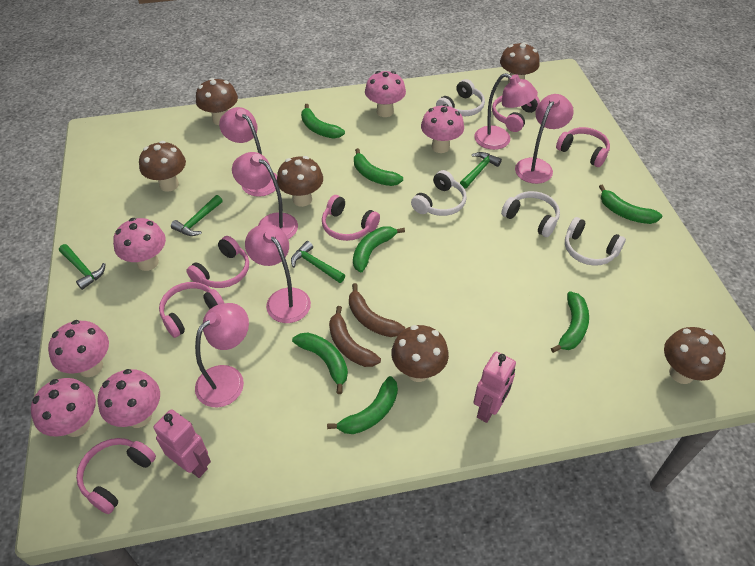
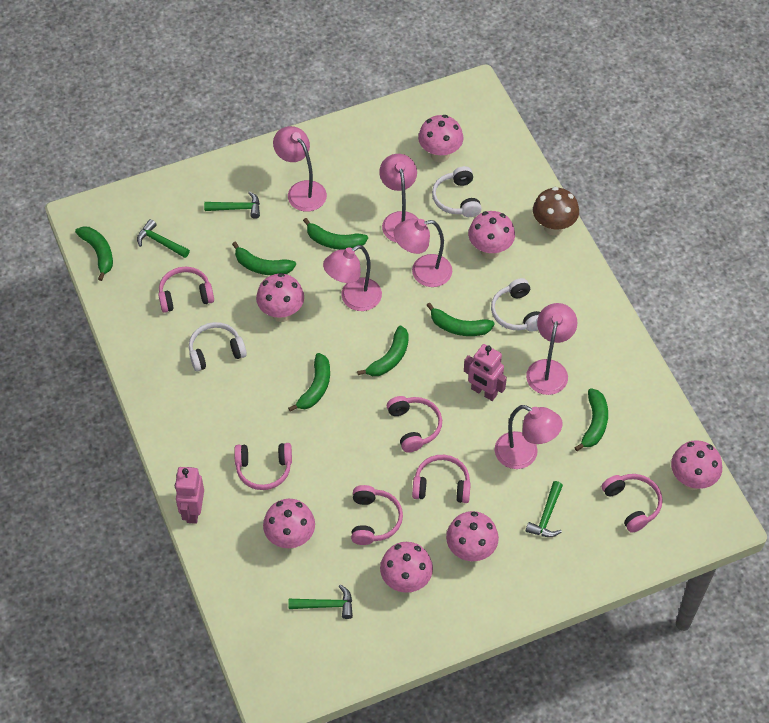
brown banana: [329,306,381,367] [349,283,405,337] = 2 -> none = 0
brown mushroom: [139,141,186,192] [196,78,238,125] [277,156,323,207] [391,325,449,382] [500,42,540,83] [664,327,726,384] = 6 -> [533,187,579,236] = 1
pink mushroom: [31,378,96,437] [48,320,109,377] [98,369,160,428] [113,218,166,271] [365,71,406,117] [421,104,464,153] = 6 -> [256,273,304,322] [263,499,315,549] [380,542,433,593] [418,115,463,162] [446,511,499,561] [468,211,515,259] [671,440,722,490] = 7
white headphones: [411,170,467,216] [436,79,485,116] [501,191,560,237] [565,217,626,266] = 4 -> [189,322,247,372] [432,166,482,217] [491,278,540,332] = 3

